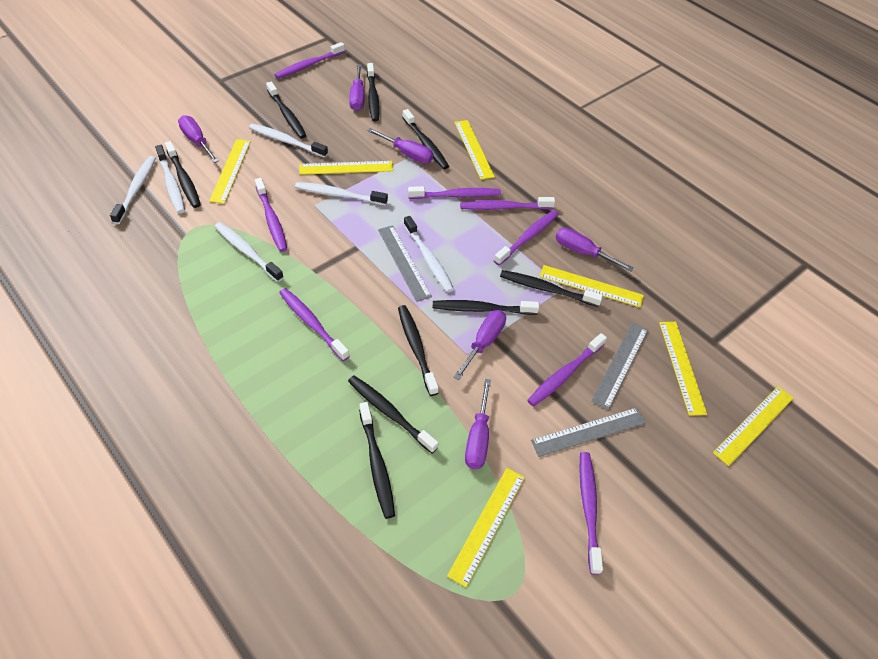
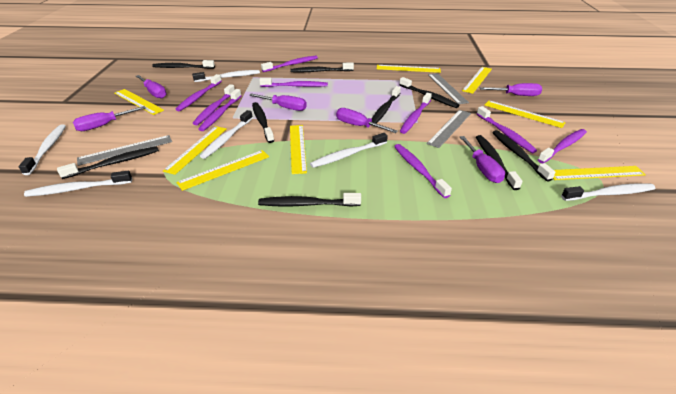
purple toothbrush: [255,178,287,252] [274,42,345,79] [279,288,350,361] [408,186,501,199] [460,197,555,210] [494,210,559,265] [527,333,607,407] [579,452,603,575] = 8 -> [176,74,222,111] [193,84,235,125] [198,89,241,131] [259,78,328,87] [261,56,318,72] [394,144,452,198] [400,93,432,134] [477,106,537,153] [538,129,587,163] = 9
yellow ruler: [209,139,251,204] [300,161,393,175] [447,468,525,587] [454,120,495,180] [539,265,644,307] [659,322,707,416] [713,386,794,466] = 7 -> [114,89,164,115] [163,126,227,175] [176,150,269,191] [290,125,307,174] [377,65,441,73] [462,67,492,94] [485,100,566,128] [553,166,646,180] = 8

